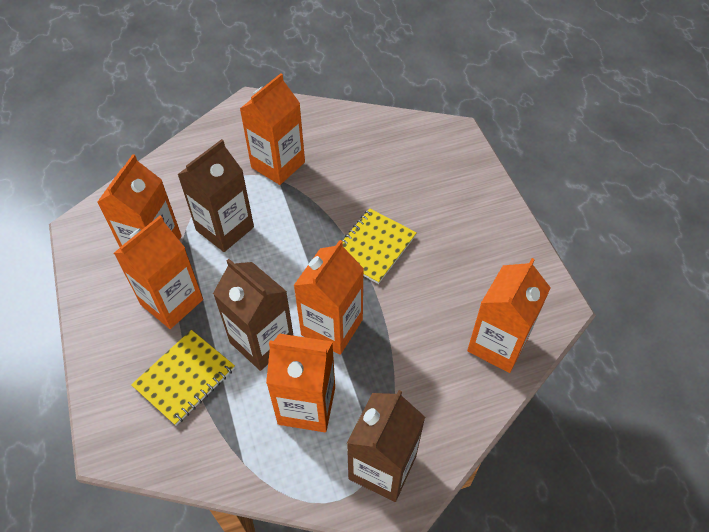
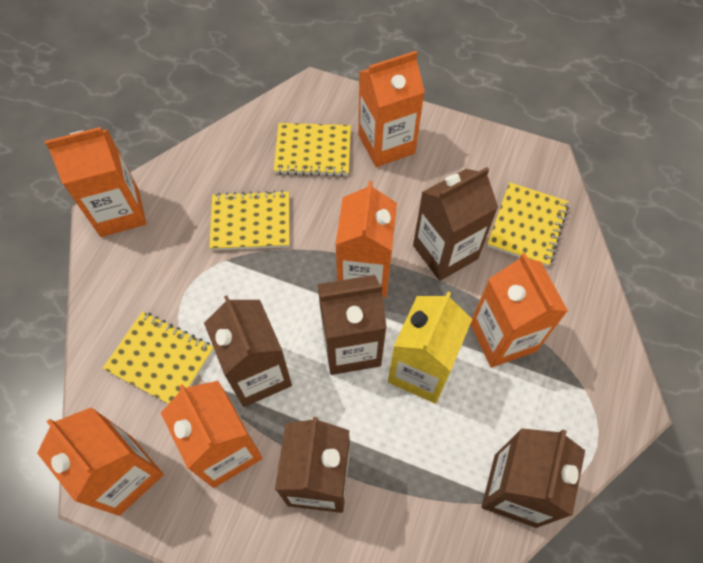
brown carton: [177,139,254,252] [213,259,294,371] [347,390,425,502] = 3 -> [204,295,292,407] [275,417,350,513] [317,275,387,375] [413,167,498,281] [482,428,585,528] = 5
yellow carton: none = 0 -> [388,292,472,404] = 1
yellow notebook: [131,330,235,426] [342,209,417,284] = 2 -> [102,311,214,404] [209,190,290,250] [274,123,351,177] [487,182,569,267] = 4

